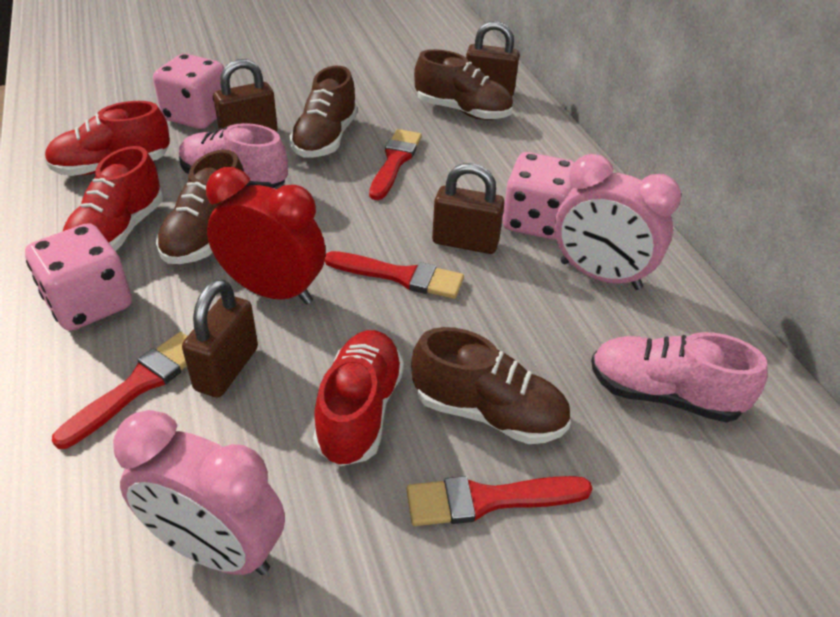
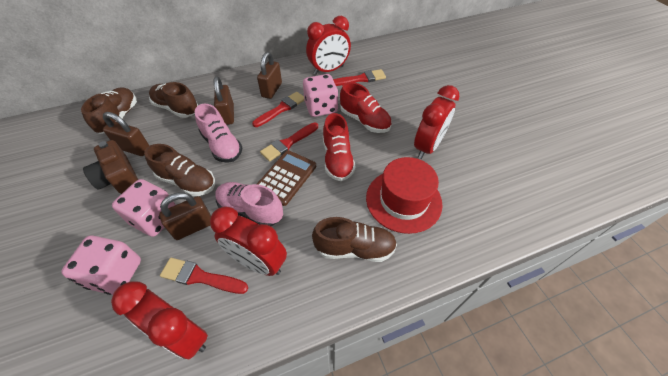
brown calculator: none = 0 -> [257,150,316,206] = 1
brown camera: none = 0 -> [83,140,138,194] = 1
pink clock: [113,410,285,575] [555,154,681,290] = 2 -> none = 0
red clock: [206,167,326,305] = 1 -> [111,281,208,359] [210,206,287,276] [306,16,351,75] [414,85,460,159] = 4
red hat: none = 0 -> [366,157,443,234] = 1
red shoe: [45,101,170,176] [63,146,163,251] [313,330,404,466] = 3 -> [323,113,356,181] [340,82,391,133] = 2

